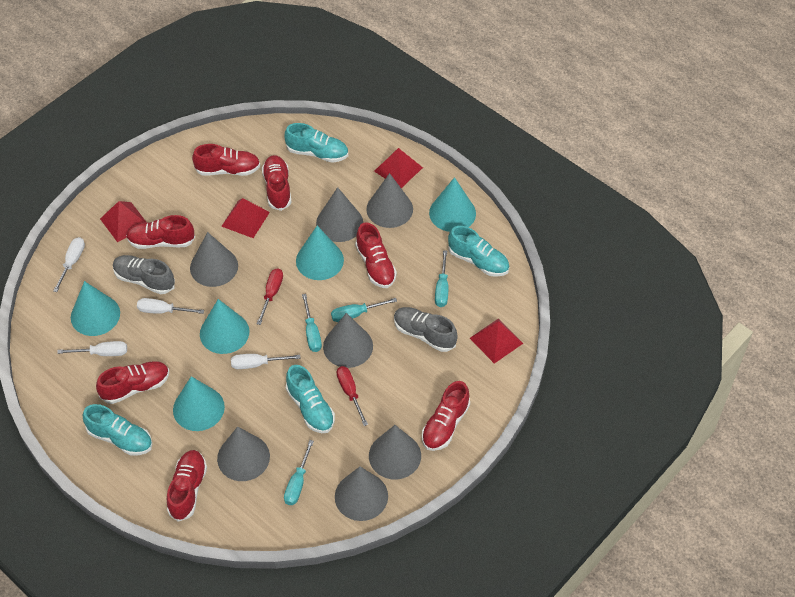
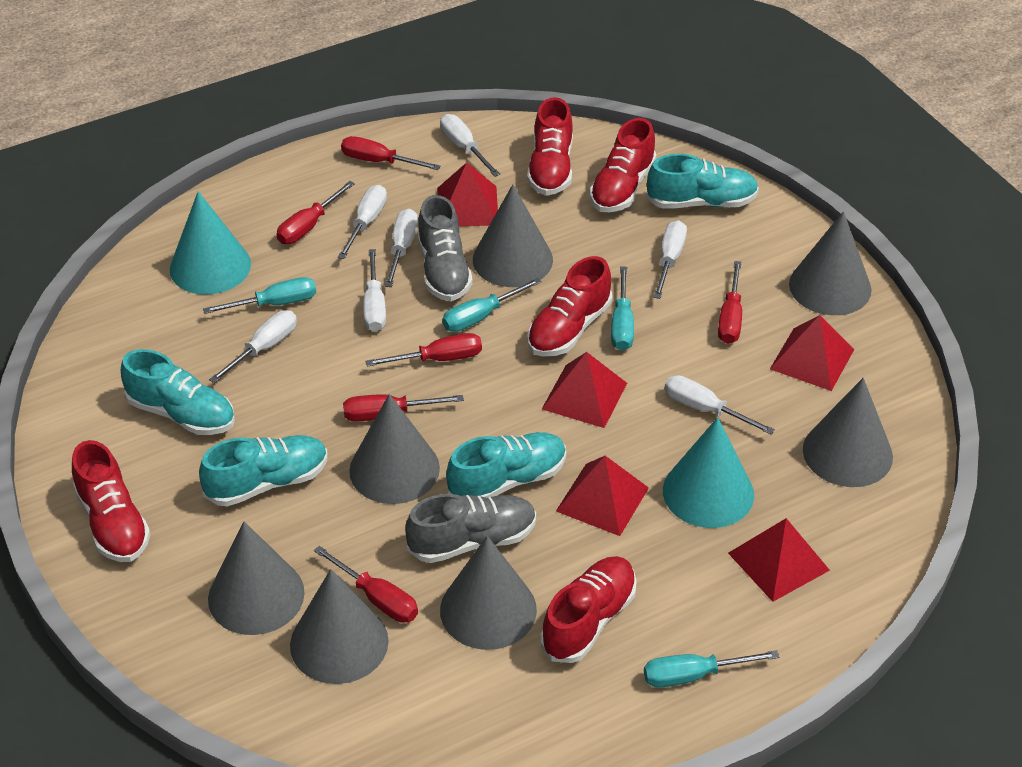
red pyramid: [100,201,147,242] [221,198,270,238] [374,148,423,188] [470,318,523,364] = 4 -> [437,162,498,227] [542,352,627,428] [556,456,649,536] [728,518,830,602] [770,315,854,391] = 5
red screwdriver: [257,268,283,325] [337,366,368,426] = 2 -> [277,181,355,244] [314,546,418,623] [341,136,441,170] [343,394,464,422] [366,333,482,367] [718,261,742,344] = 6
red shoe: [96,361,169,404] [126,215,195,249] [167,450,207,522] [192,144,260,176] [262,155,291,211] [355,222,397,288] [422,381,470,451] = 7 -> [72,440,151,562] [527,97,573,195] [527,256,612,357] [540,556,637,663] [590,118,656,212] = 5
turquoise cone: [71,281,120,336] [173,376,225,431] [200,299,249,354] [296,226,344,280] [429,177,476,232] = 5 -> [170,191,251,295] [663,417,754,528] = 2
white screwdriver: [53,237,85,292] [57,341,127,356] [137,298,204,314] [231,354,300,369] = 4 -> [209,310,297,383] [338,185,387,259] [363,249,386,332] [385,209,418,287] [440,114,500,177] [653,220,687,299] [664,375,775,435] = 7

